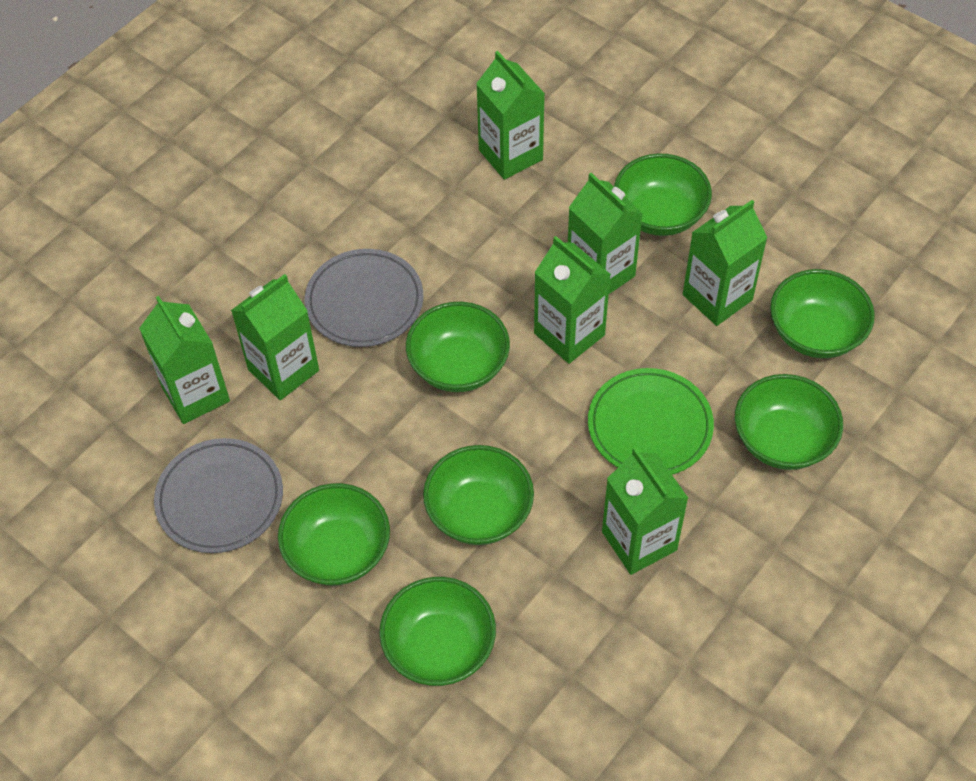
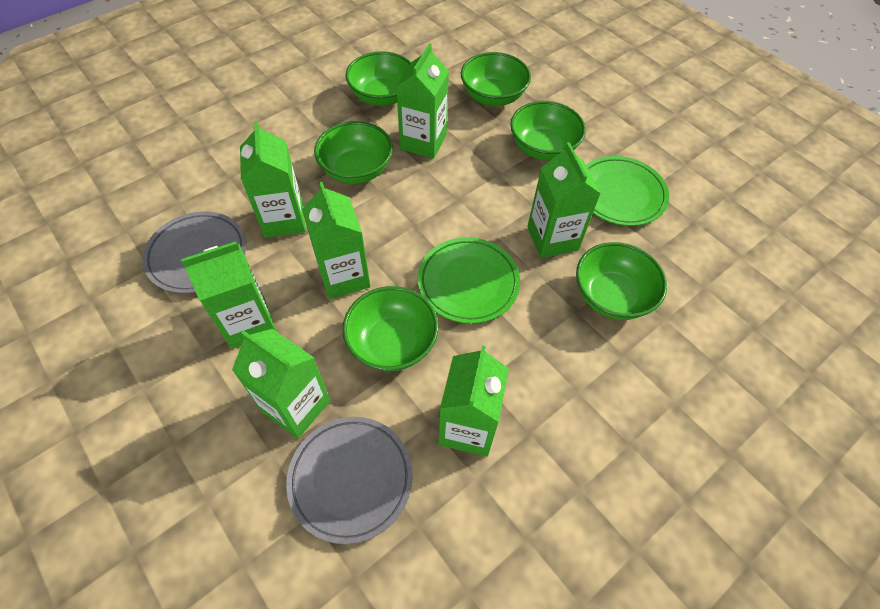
green bowl: [278,483,390,586] [379,577,496,686] [406,302,510,392] [423,445,534,545] [614,154,712,236] [735,374,843,470] [770,269,875,358] = 7 -> [314,121,393,184] [342,286,438,371] [345,51,411,106] [461,52,531,106] [510,101,586,160] [576,242,667,320] = 6
green plate: [588,368,714,475] = 1 -> [418,237,520,324] [586,156,669,226] = 2

